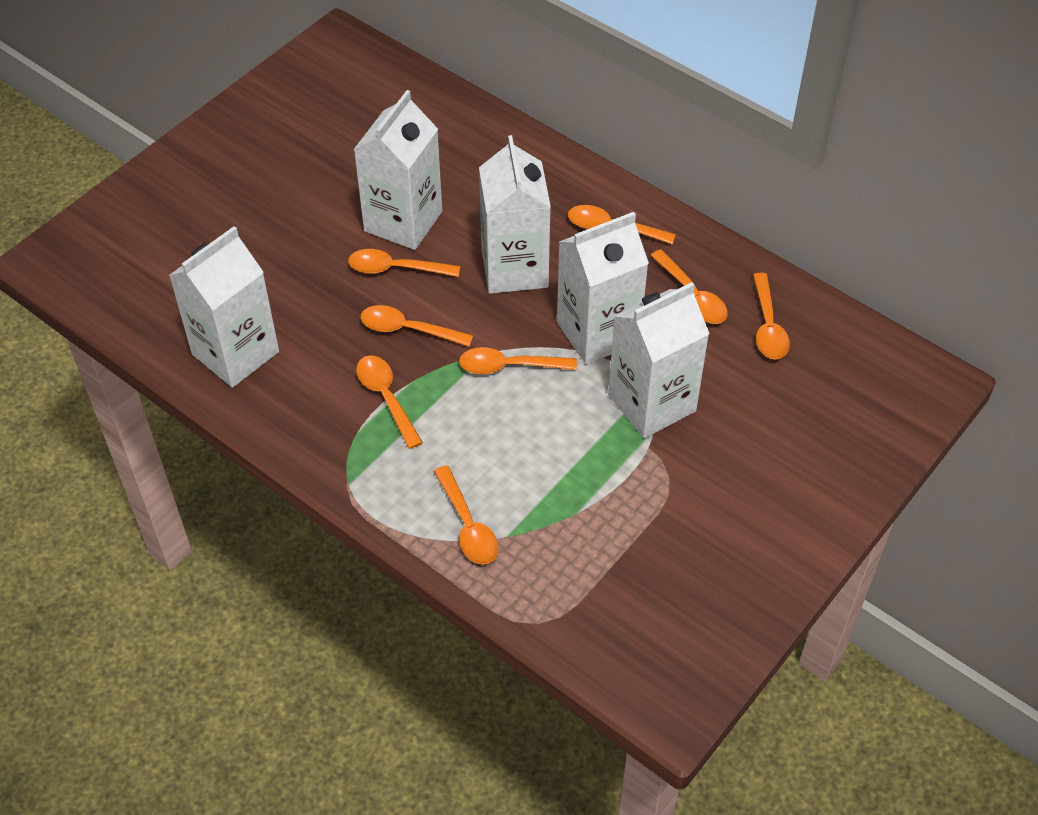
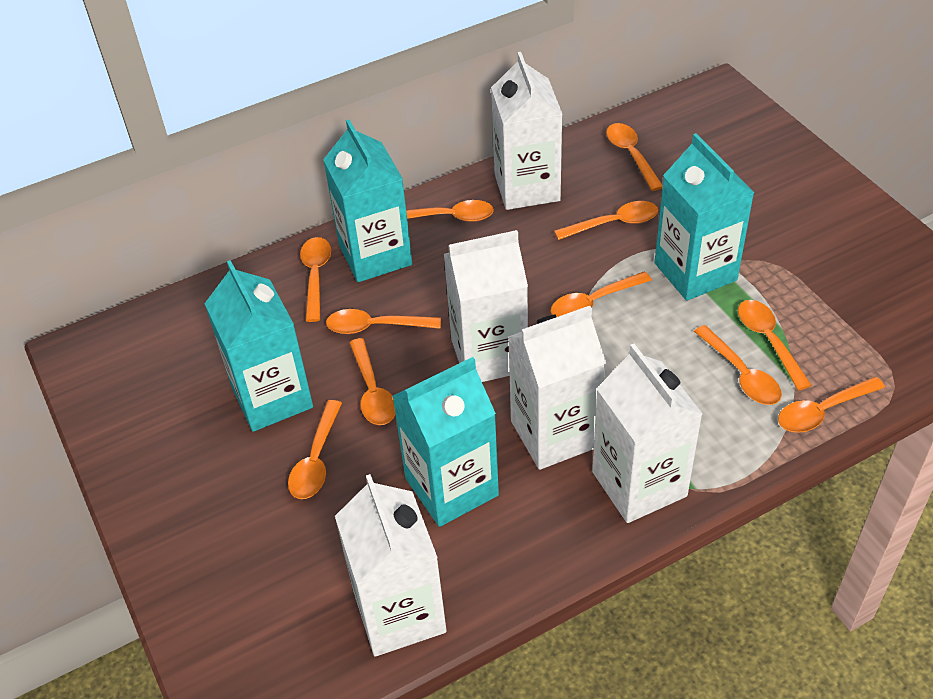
orange spoon: [348,249,460,277] [356,355,423,449] [360,305,474,347] [434,465,498,565] [459,347,577,374] [568,205,676,245] [650,250,728,324] [753,273,790,359] = 8 -> [288,400,342,499] [300,237,331,322] [326,309,441,334] [349,338,396,425] [406,200,494,222] [551,271,652,317] [554,201,658,240] [606,123,663,191] [694,325,782,405] [738,300,812,390] [778,377,885,433] = 11
turquoise carton: none = 0 -> [204,260,313,432] [323,119,412,282] [392,357,499,527] [654,133,754,301] = 4

